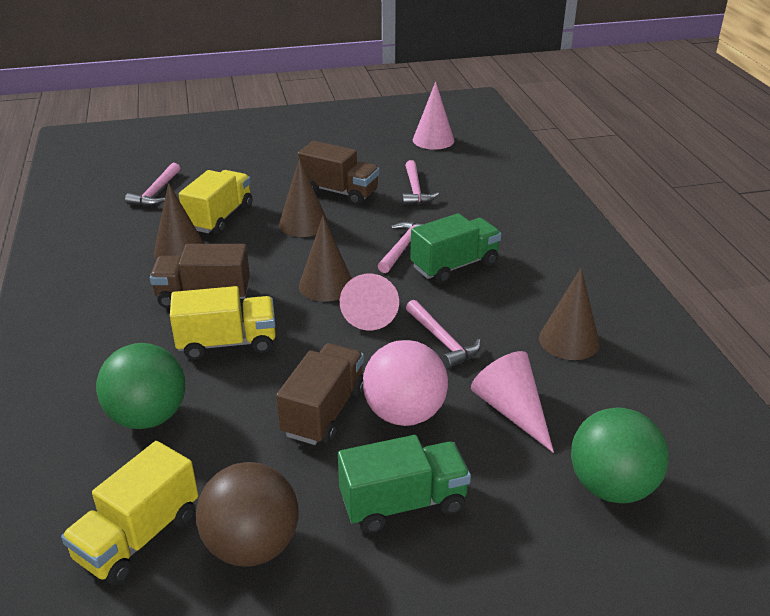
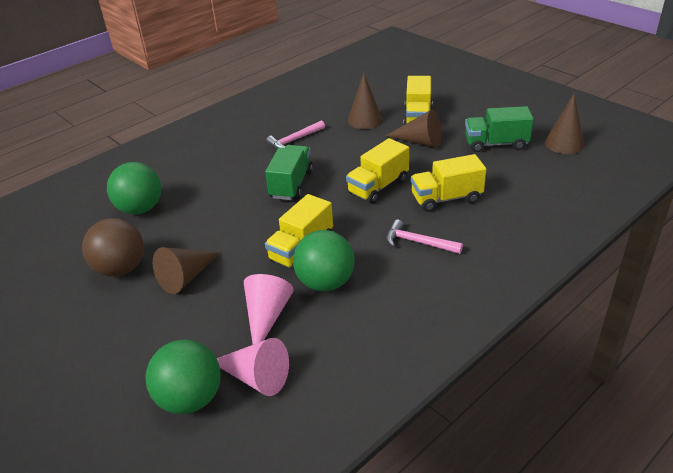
brown truck: [150,244,250,308] [276,343,364,445] [298,141,379,205] = 3 -> none = 0
green ball: [96,343,185,429] [571,407,669,503] = 2 -> [107,162,161,214] [145,339,220,414] [293,230,354,291] = 3
pink ball: [363,340,448,426] = 1 -> none = 0
pink cone: [340,274,399,330] [413,82,454,150] [471,351,554,453] = 3 -> [217,338,289,396] [244,274,294,344] = 2
pink hammer: [125,163,180,206] [378,222,423,273] [402,160,439,205] [406,300,481,368] = 4 -> [266,120,325,149] [386,219,463,254] = 2
yellow truck: [61,441,198,585] [170,286,276,360] [179,170,252,234] = 3 -> [265,194,333,270] [346,138,409,204] [404,76,432,125] [411,154,487,212] = 4

